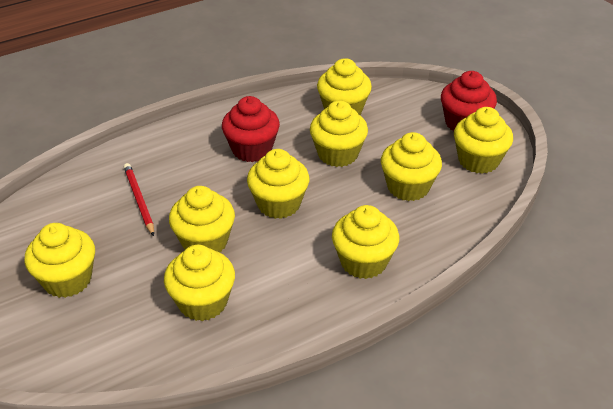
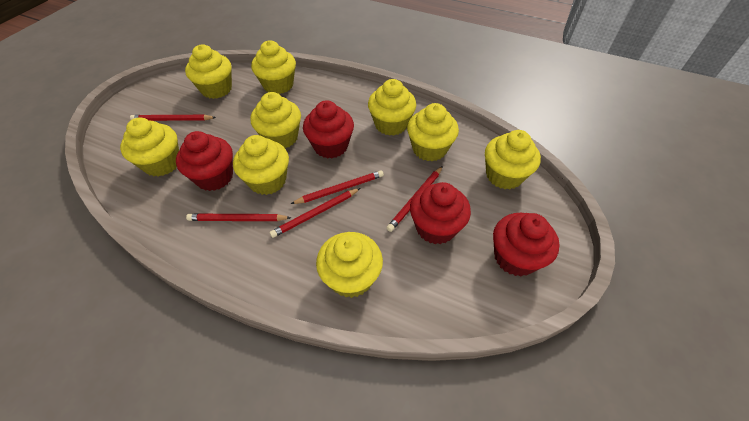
red cupcake: [222,96,280,162] [441,71,497,131] = 2 -> [176,131,233,191] [303,100,354,159] [410,182,471,244] [493,213,560,276] = 4
red pencil: [124,163,154,236] = 1 -> [130,115,216,121] [186,214,291,221] [269,188,360,238] [291,170,384,204] [387,166,443,232] = 5

